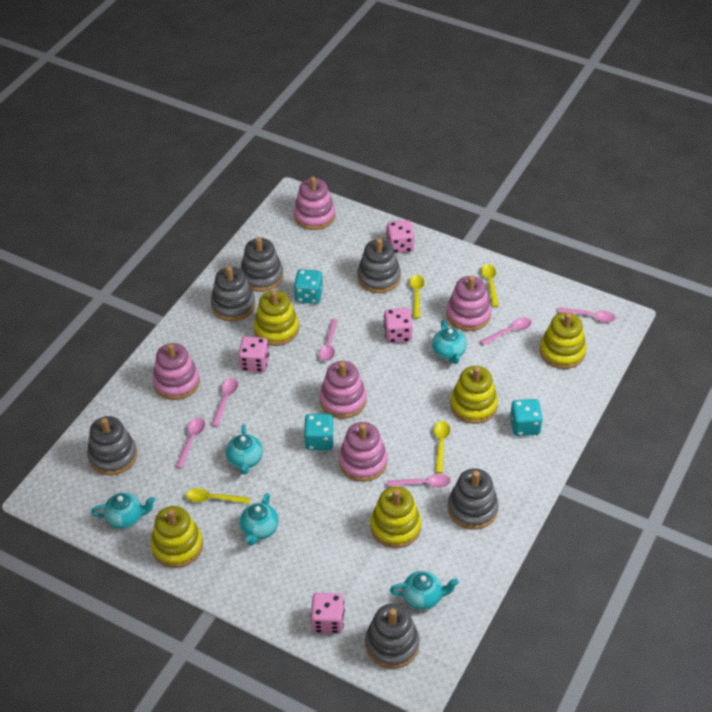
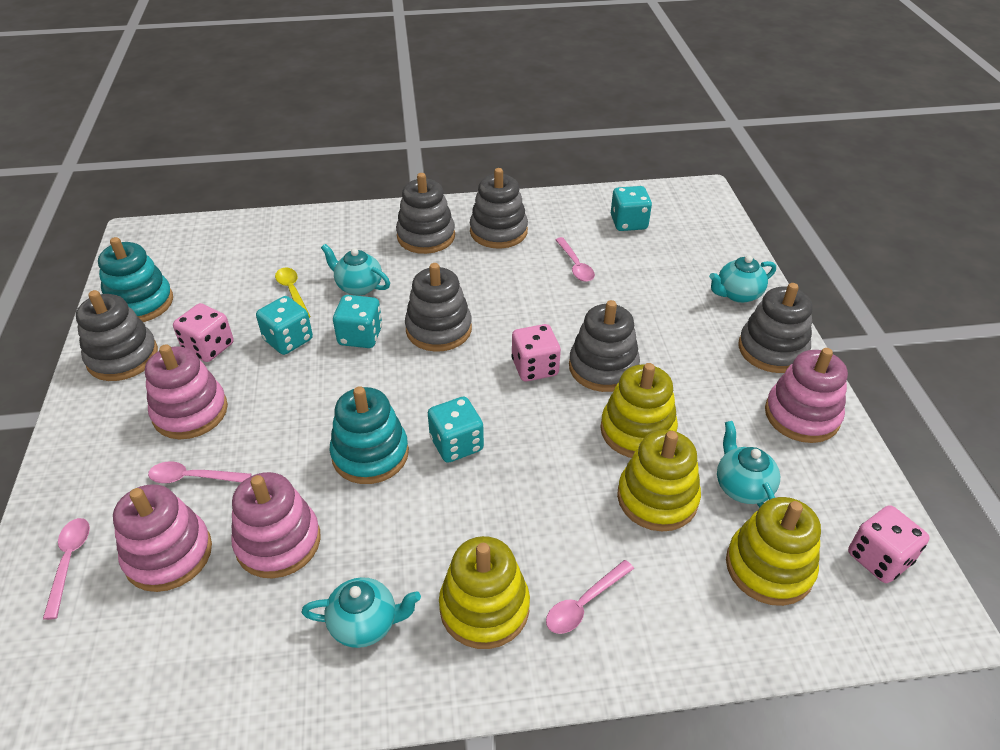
pink dice: [238,336,269,372] [310,593,345,634] [384,308,413,343] [386,220,414,254] = 4 -> [173,303,234,362] [511,324,561,381] [848,505,930,583] = 3
pink spoon: [175,418,205,468] [211,378,238,427] [319,319,338,361] [387,474,451,488] [480,317,531,346] [558,307,616,323] = 6 -> [43,518,90,620] [148,461,252,483] [546,560,634,634] [555,237,595,282] = 4
pink stacking toy: [152,343,200,400] [294,177,335,230] [320,361,367,419] [339,422,388,482] [446,275,491,331] = 5 -> [113,484,212,592] [145,344,228,439] [231,472,321,579] [765,348,848,443] = 4
turquoise dice: [294,269,323,304] [304,414,334,450] [510,399,543,436] = 3 -> [256,296,313,355] [333,295,382,348] [428,397,484,463] [611,186,652,231] = 4
turquoise stacking toy: none = 0 -> [98,237,173,322] [330,386,409,484] = 2
turquoise teapot: [91,493,155,529] [226,425,263,475] [240,493,278,546] [390,571,459,610] [432,320,467,364] = 5 -> [302,577,421,648] [321,244,390,295] [709,255,776,303] [717,421,780,508] = 4
yellow spoon: [186,488,250,504] [409,275,424,319] [434,421,450,473] [481,264,499,307] = 4 -> [275,267,311,318] = 1
yellow stacking toy: [151,506,203,568] [254,290,299,346] [370,486,421,548] [450,366,498,424] [540,313,586,369] = 5 -> [439,536,530,649] [600,363,678,458] [617,430,701,531] [726,497,821,606] = 4

